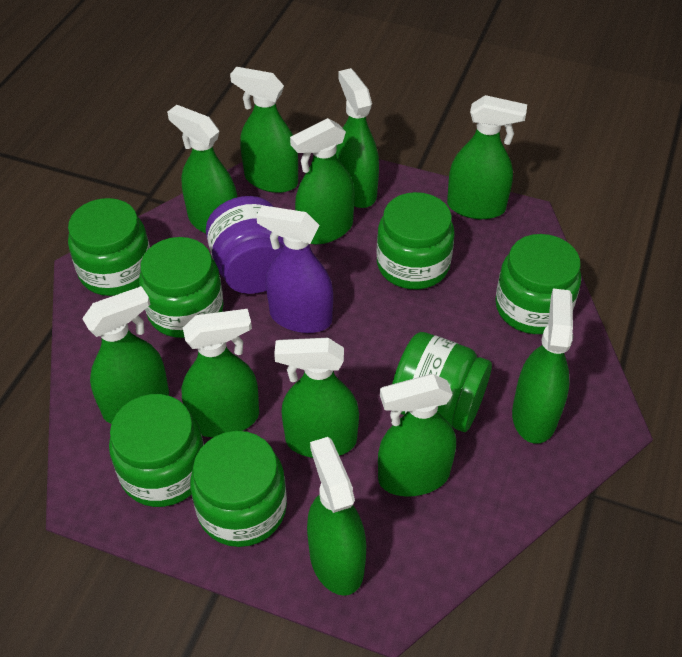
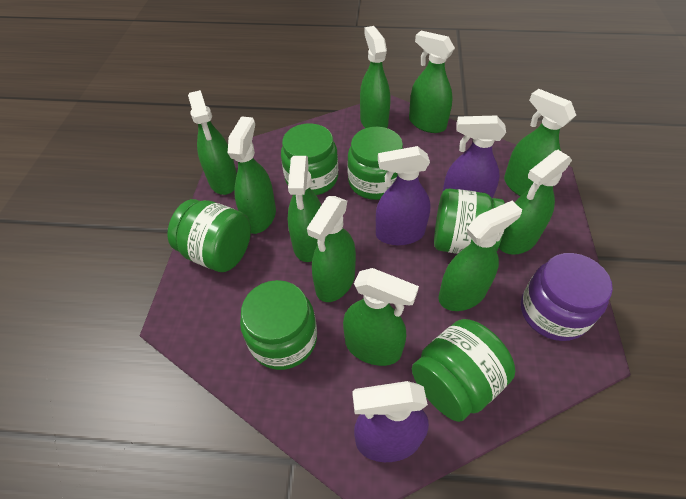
green jar: [68,198,150,296] [109,394,204,507] [139,237,224,338] [190,431,287,547] [377,192,455,289] [392,332,492,432] [495,234,581,334] = 7 -> [167,199,251,272] [240,280,317,370] [281,123,338,195] [347,127,403,200] [412,319,515,422] [434,188,505,254] = 6
green spray bottle: [82,286,169,424] [167,105,237,234] [182,309,259,437] [230,67,298,193] [274,338,359,458] [290,118,355,244] [307,437,366,596] [336,68,379,208] [378,374,456,496] [447,95,527,219] [512,288,573,444] = 11 -> [188,90,237,195] [228,116,276,234] [288,156,321,262] [307,196,356,302] [343,268,419,366] [360,26,390,128] [409,31,455,133] [439,201,522,311] [499,150,572,255] [504,89,576,196] = 10
purple spray bottle: [256,205,333,333] = 1 -> [352,381,429,462] [376,146,431,245] [443,115,506,198] = 3

